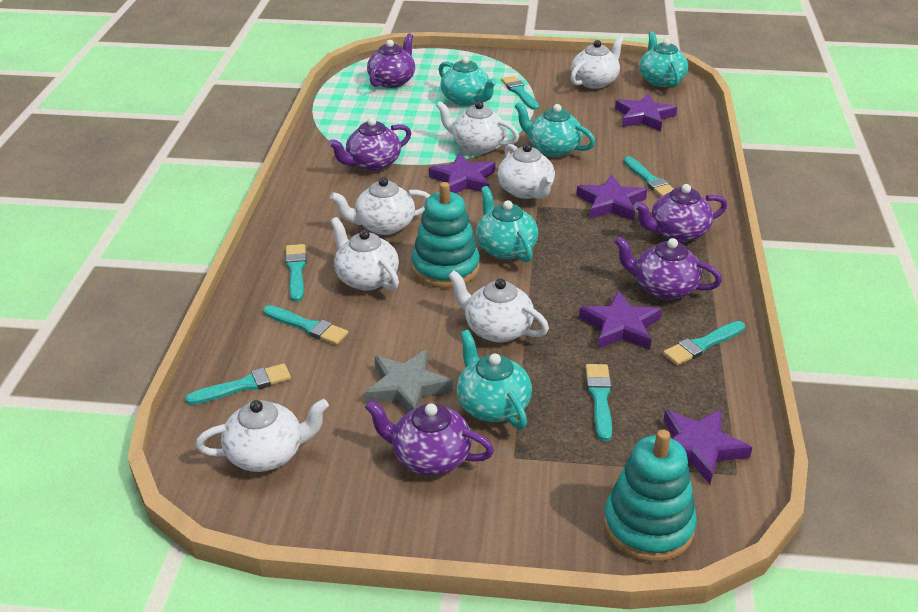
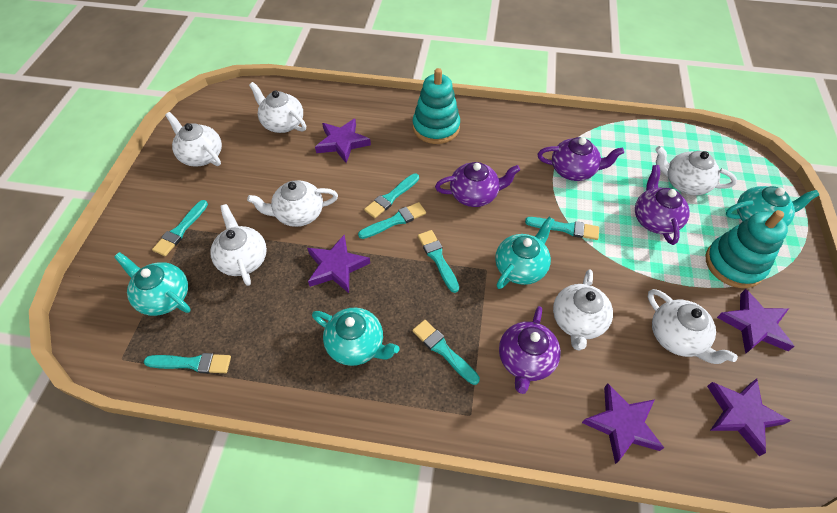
grey star: [364,349,453,412] = 1 -> none = 0
purple teapot: [328,117,411,171] [365,400,494,475] [367,34,415,88] [614,236,722,300] [634,184,727,242] = 5 -> [435,162,520,207] [499,306,561,394] [538,137,624,181] [635,165,690,245] = 4
turquoise teapot: [439,56,497,106] [457,330,532,429] [476,186,538,262] [515,102,595,157] [639,31,688,87] = 5 -> [114,252,191,316] [312,308,399,366] [495,217,554,289] [726,186,819,226] = 4

